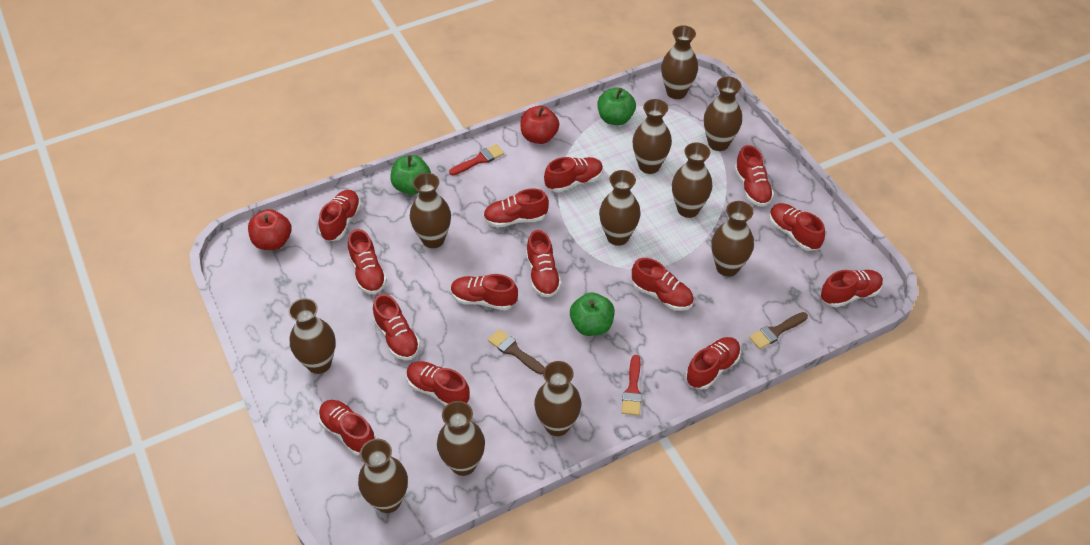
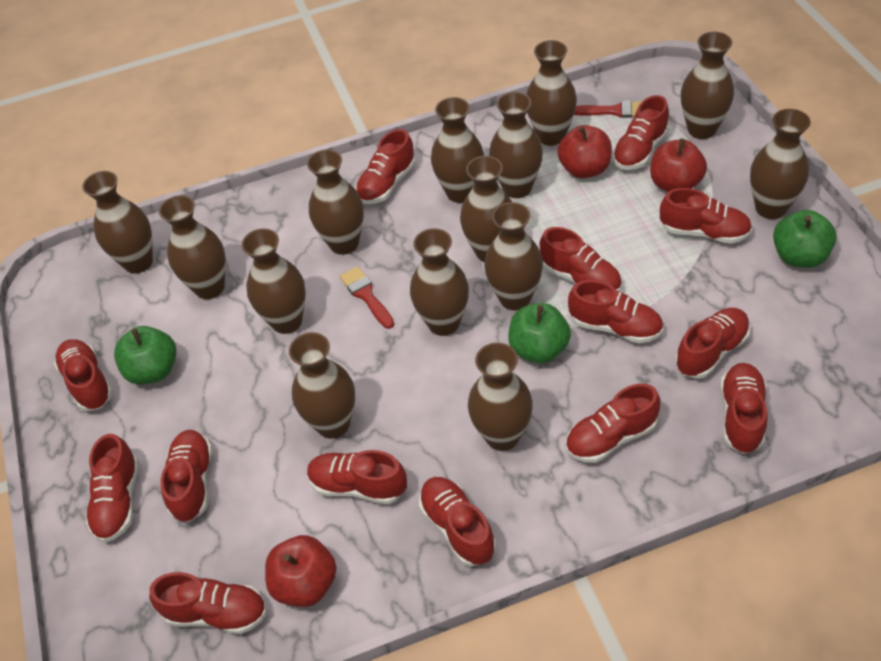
brown brush: [488,329,545,375] [749,312,808,349] = 2 -> none = 0
brown vase: [288,298,336,374] [358,439,408,513] [410,173,451,248] [437,401,485,476] [534,361,581,436] [599,170,641,246] [633,99,672,174] [661,25,698,99] [672,142,712,218] [704,77,742,151] [711,201,754,276] = 11 -> [82,171,153,274] [159,195,226,299] [241,228,306,334] [289,332,355,439] [307,149,364,255] [410,228,469,336] [431,97,484,203] [460,156,512,262] [468,343,533,451] [484,202,543,310] [489,92,543,198] [526,40,577,146] [681,32,734,139] [750,109,811,219] = 14
red apple: [248,209,291,250] [520,106,559,144] = 2 -> [265,535,337,607] [557,125,612,178] [650,139,707,192] = 3

